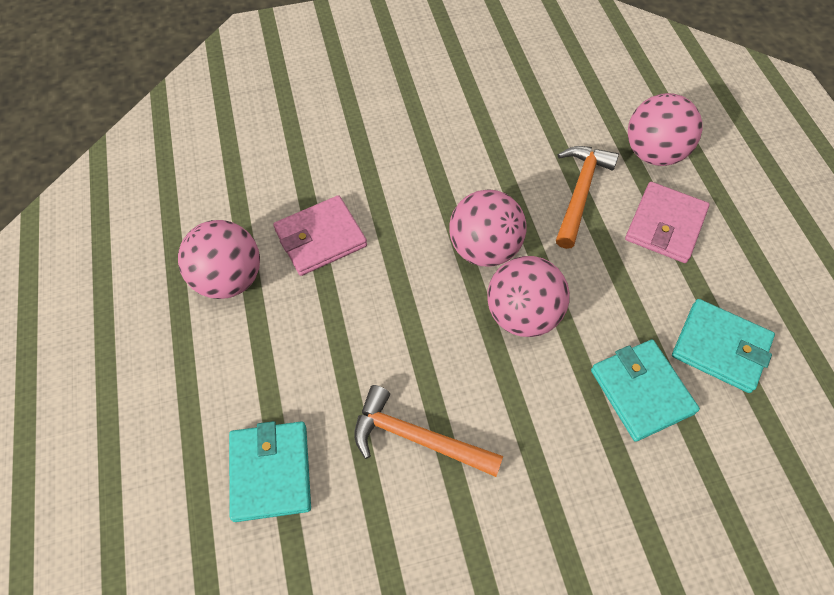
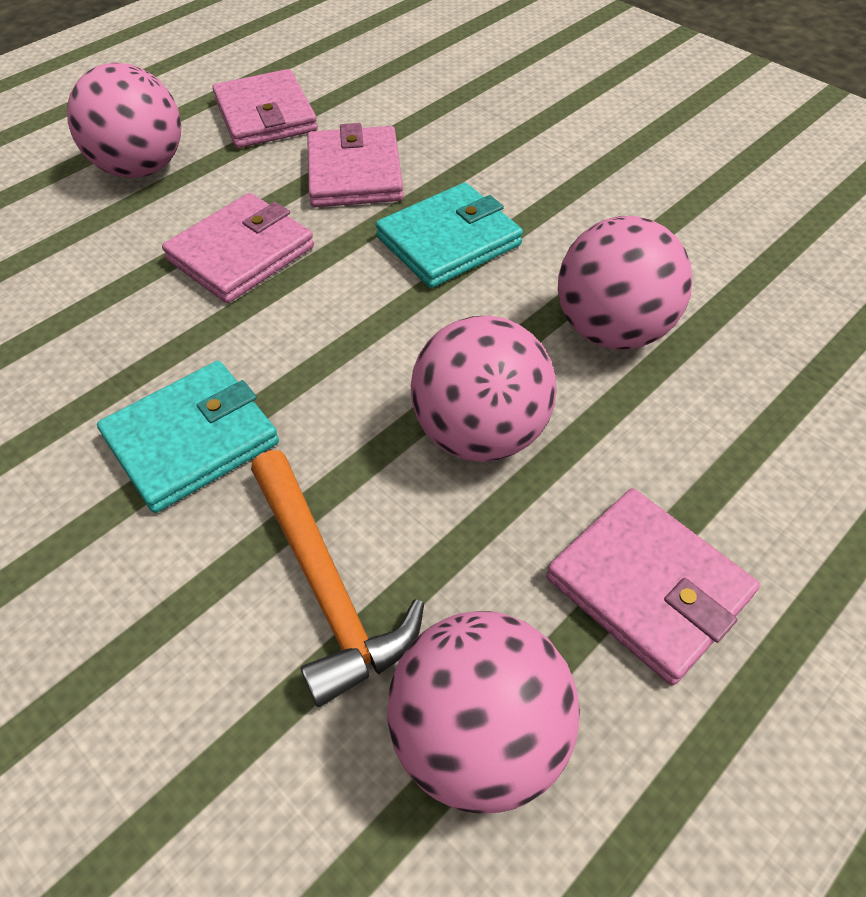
orange hammer: [354,385,503,477] [556,146,619,249] = 2 -> [251,450,424,707] = 1
pink wallet: [273,195,367,276] [625,182,710,263] = 2 -> [162,193,314,303] [212,69,318,148] [307,123,404,207] [546,488,760,685] = 4
turquoise wallet: [229,421,311,522] [591,340,700,442] [672,299,775,393] = 3 -> [97,361,279,513] [376,183,523,288] = 2

